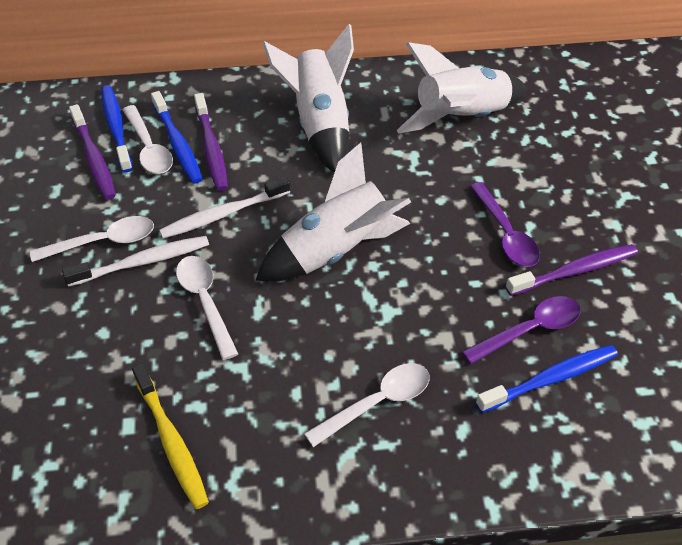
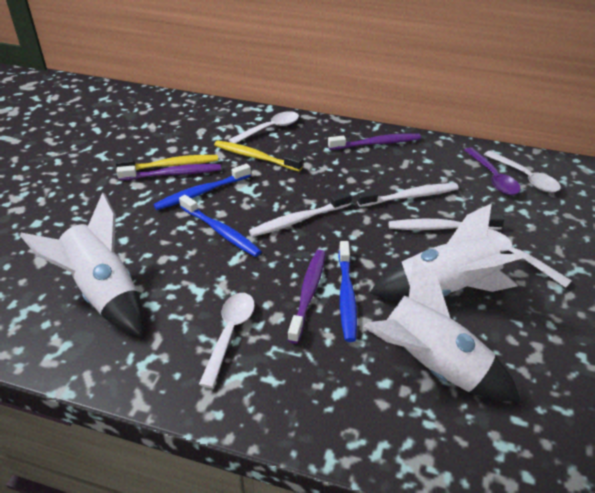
purple spoon: [462,296,581,364] [470,182,540,267] = 2 -> [464,147,521,195] = 1
white toothbrush: [62,236,209,287] [159,176,290,239] = 2 -> [249,192,351,237] [357,183,459,207] [389,215,504,230] = 3
yellow toothbrush: [132,364,209,509] = 1 -> [116,155,218,170] [214,141,303,171] = 2

